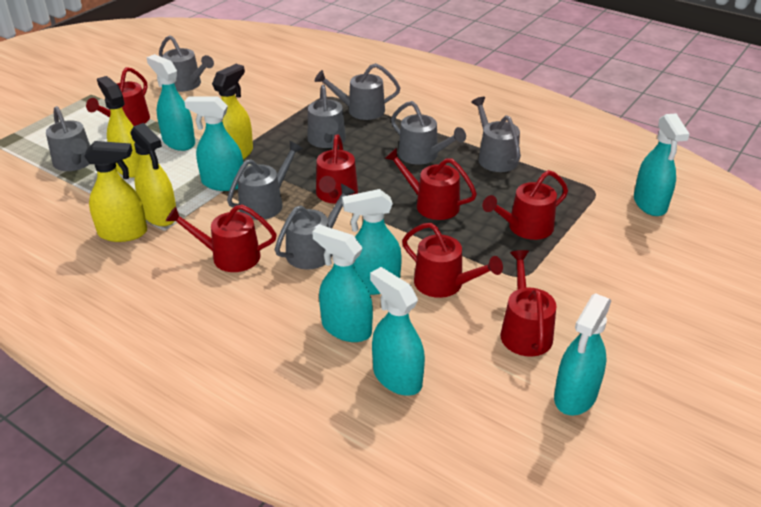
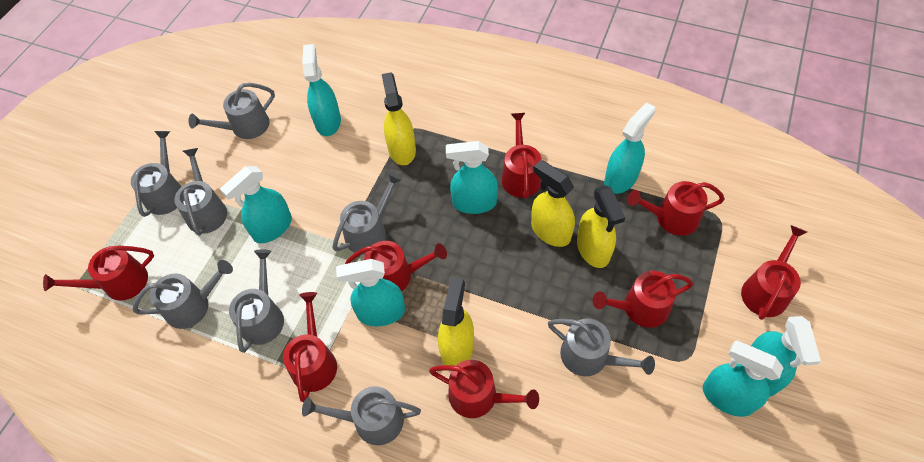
red watering can: [86,67,150,126] [166,204,277,272] [316,135,358,204] [385,148,477,220] [402,223,503,298] [482,170,568,240] [500,250,557,356] = 7 -> [43,246,154,301] [283,292,337,402] [345,241,447,292] [429,360,539,418] [502,113,542,199] [593,271,693,328] [627,181,725,236] [741,225,807,320] = 8

